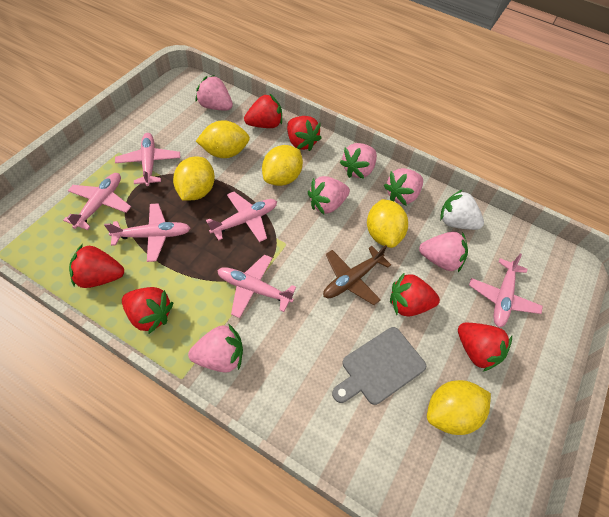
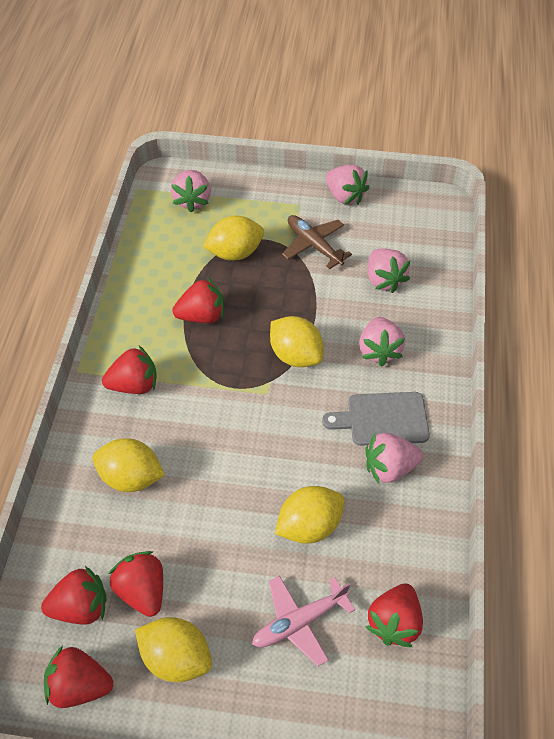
pink plane: [63,173,131,230] [104,203,190,262] [115,133,180,186] [206,192,277,242] [217,255,296,318] [469,253,543,327] = 6 -> [252,576,355,666] = 1
pink strawberry: [188,323,243,373] [196,75,233,111] [308,176,350,214] [340,143,377,179] [384,168,423,205] [419,231,468,272] = 6 -> [171,170,211,213] [326,165,369,205] [359,317,405,367] [365,433,423,484] [368,248,410,293] = 5
white strawberry: [440,189,484,230] = 1 -> none = 0

